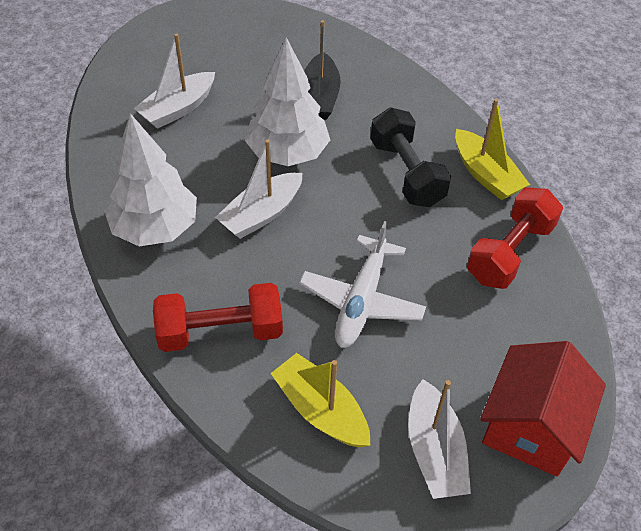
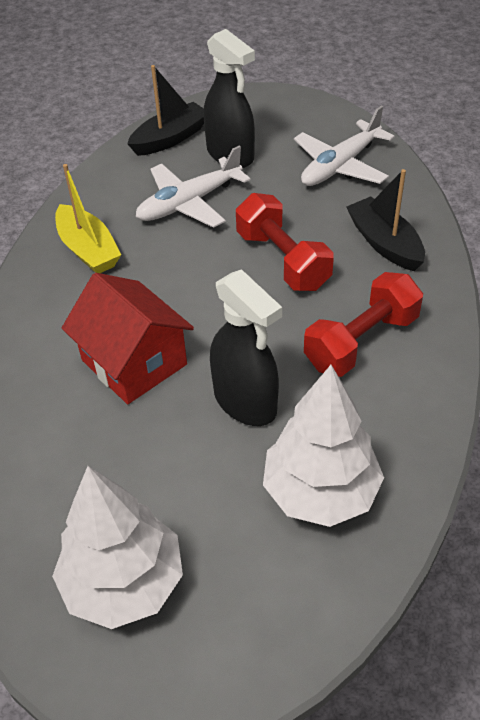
black boat: [304,20,341,120] = 1 -> [127,65,204,156] [346,169,425,271] = 2
black dumbbell: [370,108,451,207] = 1 -> none = 0
black spray bottle: none = 0 -> [203,29,255,168] [210,269,282,426] = 2
white boat: [134,33,215,129] [215,140,303,239] [408,379,471,499] = 3 -> none = 0
white plane: [299,221,426,348] = 1 -> [136,146,251,228] [294,106,395,186] = 2
yellow boat: [271,353,370,448] [455,99,530,200] = 2 -> [55,164,121,273] = 1

